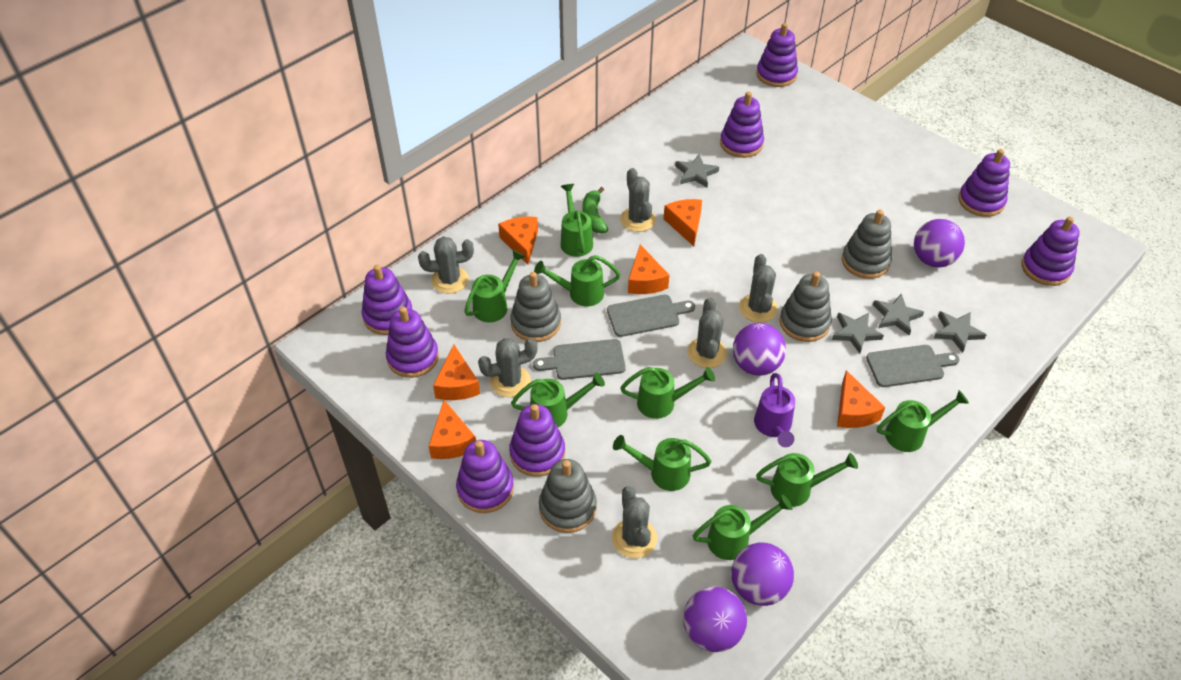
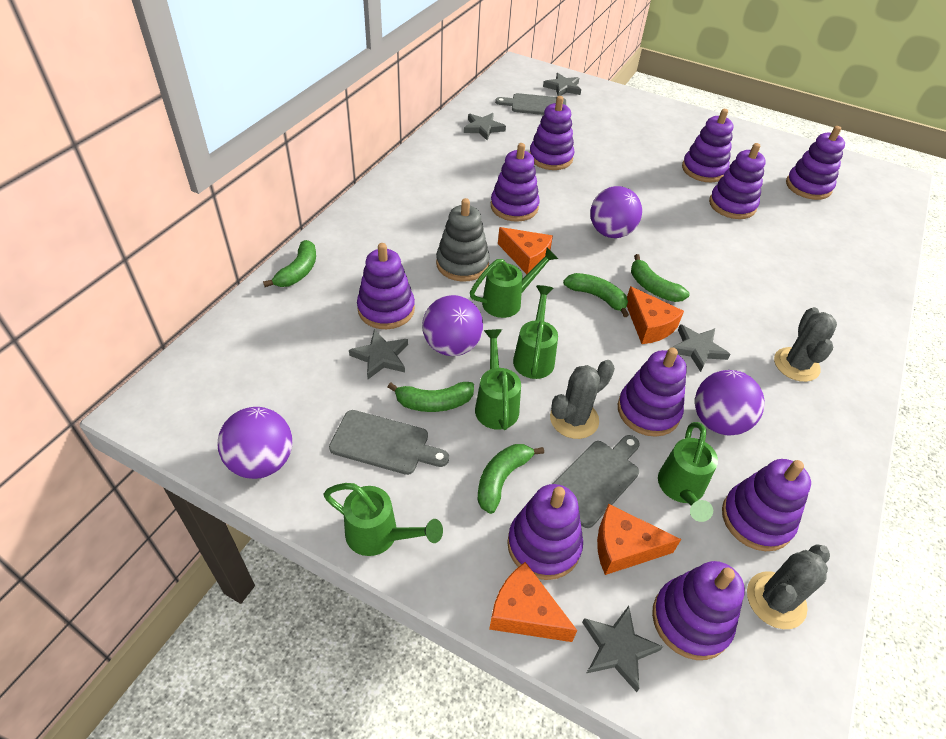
green banana: [582,187,608,233] = 1 -> [263,240,316,287] [388,382,474,412] [477,444,544,514] [563,273,629,317] [631,254,690,302] = 5
green watering can: [464,250,525,323] [511,373,605,427] [534,255,621,307] [561,184,593,257] [613,435,711,491] [620,367,715,419] [693,494,793,560] [756,453,858,507] [877,390,969,452] = 9 -> [323,483,443,556] [470,247,558,318] [475,329,521,430] [513,285,558,379] [658,422,718,522] = 5
grey cactus: [418,236,474,294] [478,338,537,397] [612,486,657,558] [620,168,656,232] [687,298,727,368] [739,254,778,323] = 6 -> [550,360,615,439] [747,544,830,629] [774,307,837,382] = 3
grey stacking toy: [510,272,561,342] [539,459,597,533] [780,271,832,342] [842,210,892,279] = 4 -> [436,198,490,282] = 1
grey star: [675,154,719,187] [832,313,884,354] [873,294,924,336] [934,311,986,353] = 4 -> [349,329,408,379] [464,113,506,140] [543,73,581,96] [582,606,663,692] [673,324,731,372] = 5
orange cheese: [429,400,476,459] [433,345,480,400] [498,217,538,265] [628,244,669,294] [664,199,702,246] [837,370,885,428] = 6 -> [489,562,578,642] [498,227,553,274] [597,504,681,575] [627,286,684,344] = 4
purple stacking toy: [362,265,412,335] [386,307,439,378] [456,440,514,513] [509,404,565,477] [720,91,764,158] [756,23,798,87] [958,149,1010,217] [1022,216,1080,286] = 8 -> [357,243,415,329] [491,143,540,222] [507,484,583,580] [529,96,574,170] [618,347,687,437] [652,561,745,660] [682,109,734,182] [709,143,766,219] [722,459,811,551] [786,126,845,200] = 10
purple watering can: [754,373,795,447] = 1 -> none = 0

